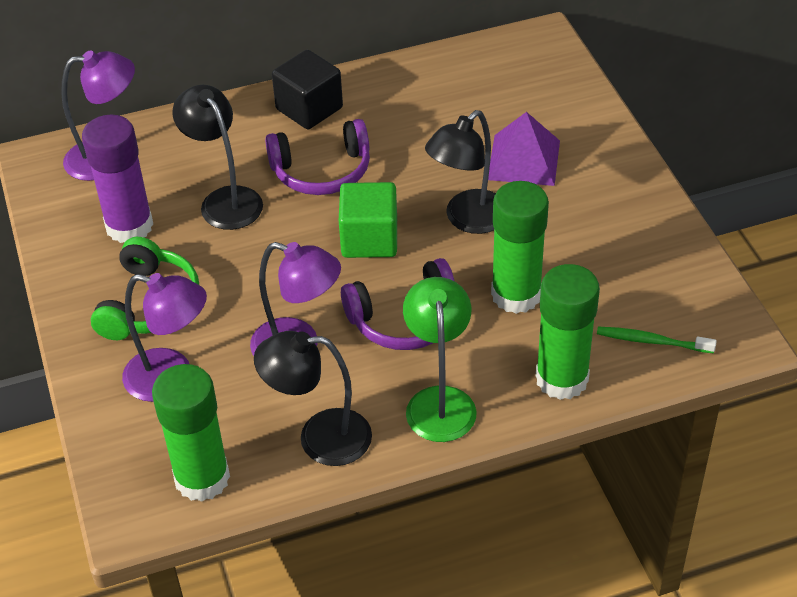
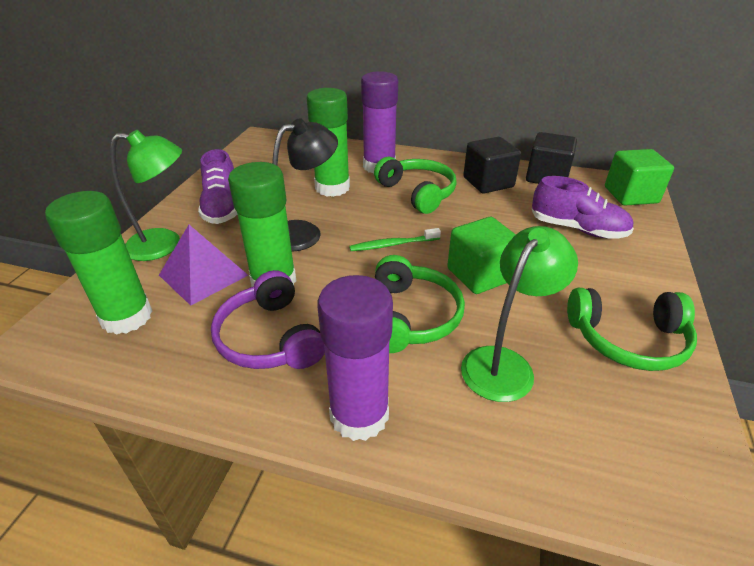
black cube: [272,50,343,129] = 1 -> [463,137,521,193] [526,132,577,184] = 2
black lamp: [172,85,263,230] [254,331,372,466] [425,110,496,234] = 3 -> [272,118,338,252] = 1
green cube: [339,182,397,258] = 1 -> [447,217,516,294] [605,149,674,206] = 2
green headphones: [91,237,199,340] = 1 -> [374,157,457,214] [375,255,465,353] [567,288,697,371] = 3
green lamp: [403,277,476,442] = 1 -> [110,130,182,261] [461,226,578,402] = 2
purple glue stick: [82,115,153,243] = 1 -> [318,275,393,441] [361,71,398,174] = 2
purple headphones: [265,119,370,195] [341,258,455,350] = 2 -> [211,270,325,369] = 1
purple lamp: [61,50,135,181] [122,273,207,402] [250,242,341,356] = 3 -> none = 0
purple shoe: none = 0 -> [198,149,237,224] [532,176,634,239] = 2

